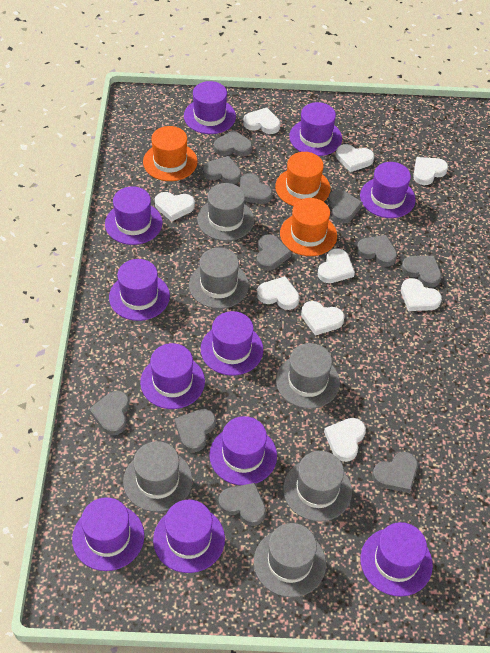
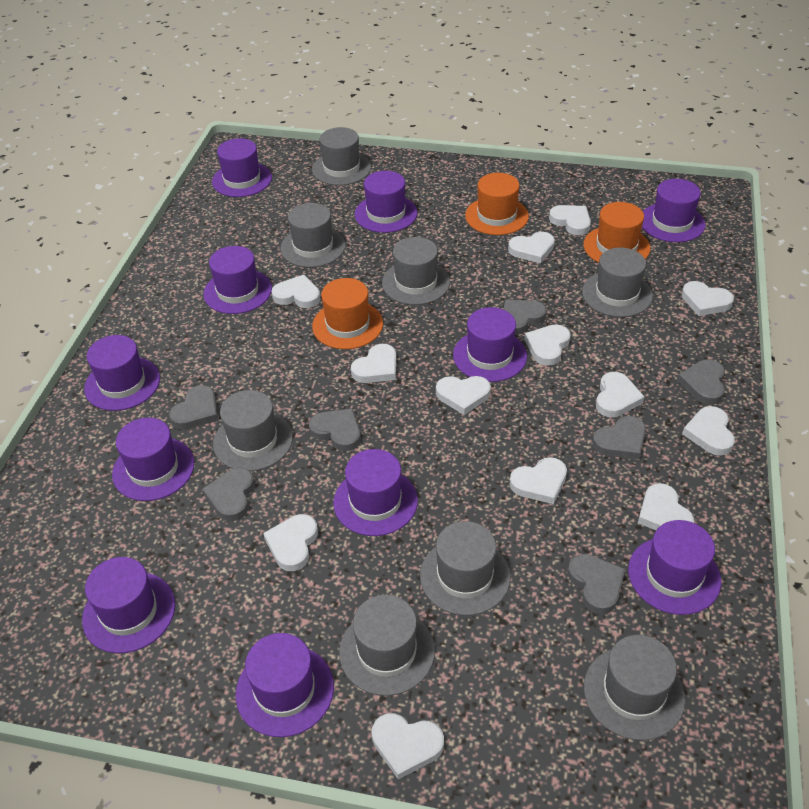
grey hat: [123,441,193,512] [189,248,249,309] [197,183,254,241] [254,523,326,597] [276,343,340,409] [283,451,352,522] = 6 -> [213,390,293,471] [280,203,346,267] [312,127,371,186] [339,595,435,696] [382,237,450,305] [420,521,511,615] [582,248,653,317] [584,635,685,741] = 8
grey heart: [89,391,130,435] [175,409,216,452] [203,156,241,184] [214,130,252,156] [219,483,266,526] [239,173,272,204] [256,234,292,271] [328,190,363,224] [356,235,397,267] [372,452,418,493] [402,256,442,287] = 11 -> [169,385,218,430] [202,468,255,521] [309,409,361,451] [503,300,547,335] [568,554,625,614] [592,416,646,460] [677,360,725,405] = 7
white heart: [155,192,195,222] [243,107,280,134] [257,276,299,310] [301,301,345,336] [318,248,355,283] [324,418,366,462] [336,144,374,172] [401,278,442,311] [413,157,448,185] = 9 -> [263,514,318,571] [271,275,320,308] [351,344,396,383] [372,713,444,780] [436,376,491,415] [508,232,555,263] [510,457,567,504] [525,324,571,366] [549,205,591,235] [596,372,645,417] [638,483,694,530] [682,281,734,316] [682,406,735,456] = 13

